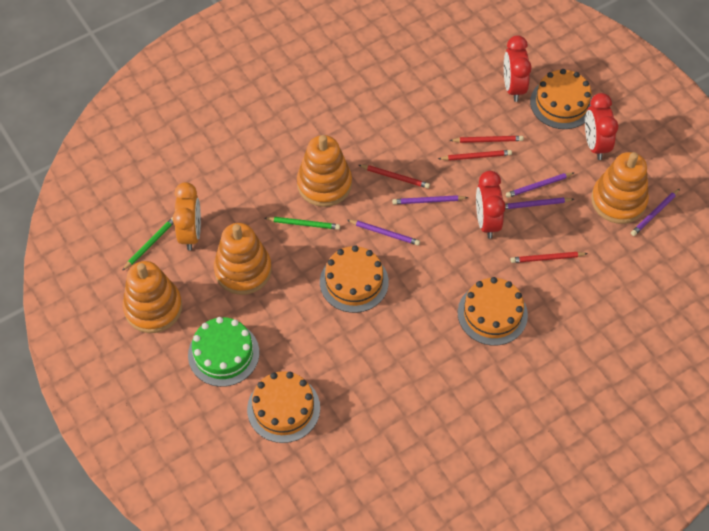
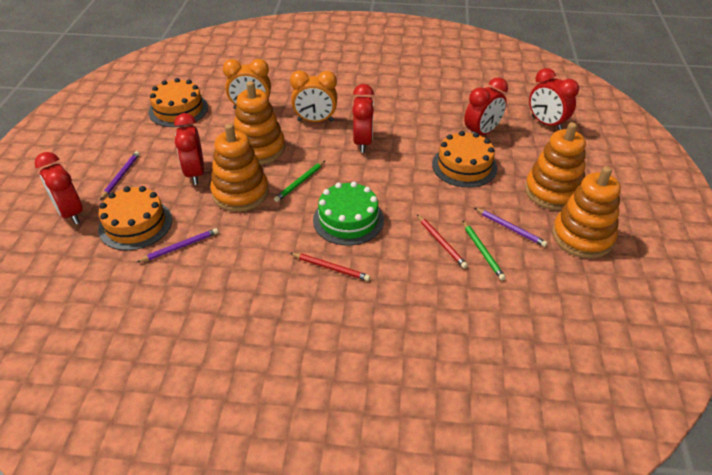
orange cake: [247,371,320,443] [320,245,389,313] [458,277,528,345] [530,69,592,129] = 4 -> [98,186,172,250] [149,78,208,127] [432,131,498,188] = 3
orange clock: [173,182,201,251] = 1 -> [223,59,271,109] [290,70,337,122] = 2
purple pencil: [348,220,420,245] [392,195,468,204] [505,197,574,209] [506,172,574,198] [631,189,680,236] = 5 -> [100,151,140,200] [137,228,219,262] [475,208,548,247] = 3
red clock: [476,171,505,239] [504,35,532,102] [585,93,618,160] = 3 -> [35,152,83,225] [174,113,204,185] [352,84,374,153] [464,77,508,135] [529,68,579,130] = 5
red pencil: [359,165,430,188] [438,150,512,161] [450,136,524,143] [510,252,588,263] = 4 -> [290,253,370,281] [417,215,468,268] = 2

